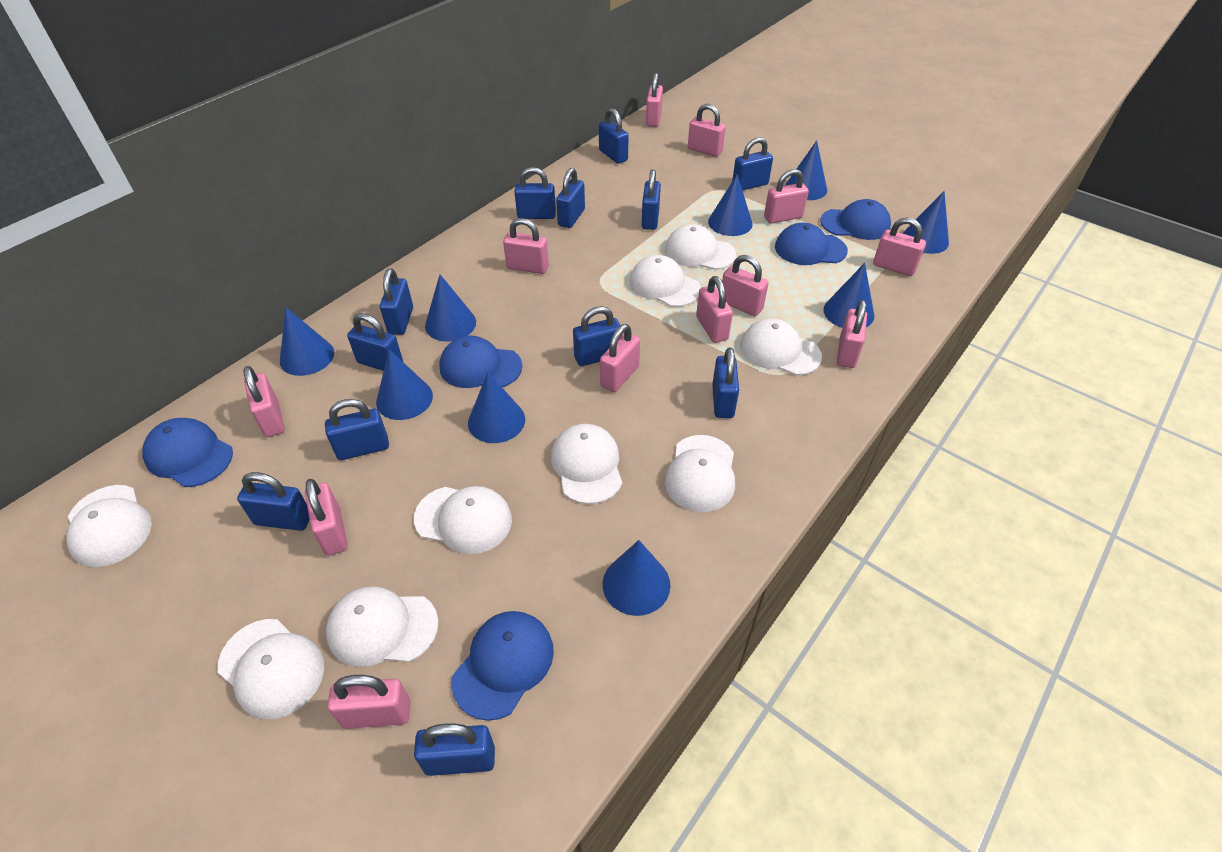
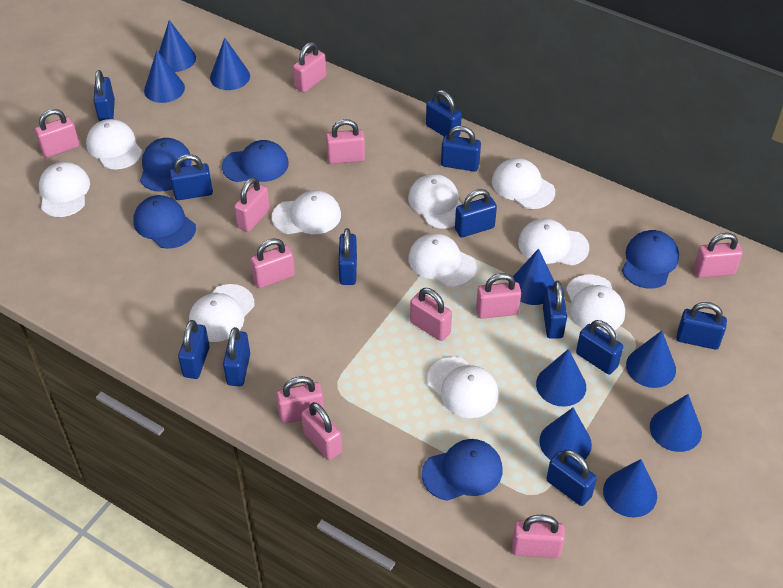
pink padlock: [243,366,285,437] [305,479,348,556] [327,675,411,729] [503,218,549,274] [600,324,640,392] [646,73,663,127] [688,104,726,157] [696,276,733,343] [722,255,769,316] [764,169,809,224] [837,300,867,368] [873,217,926,276] = 12 -> [35,109,80,158] [234,177,270,232] [250,238,295,288] [276,376,324,424] [293,42,326,93] [301,402,342,460] [326,119,365,164] [410,288,452,341] [476,273,521,319] [512,515,565,558] [694,233,742,278] = 11
white cap: [66,485,152,567] [217,619,324,719] [326,586,439,667] [414,486,512,554] [551,424,622,504] [630,255,701,307] [665,224,736,270] [665,435,735,512] [740,318,822,376] = 9 -> [39,162,90,217] [86,119,142,169] [189,284,254,342] [272,190,341,234] [408,174,462,229] [408,233,477,287] [427,357,499,418] [492,158,555,209] [518,218,589,265] [566,274,625,333] = 10

